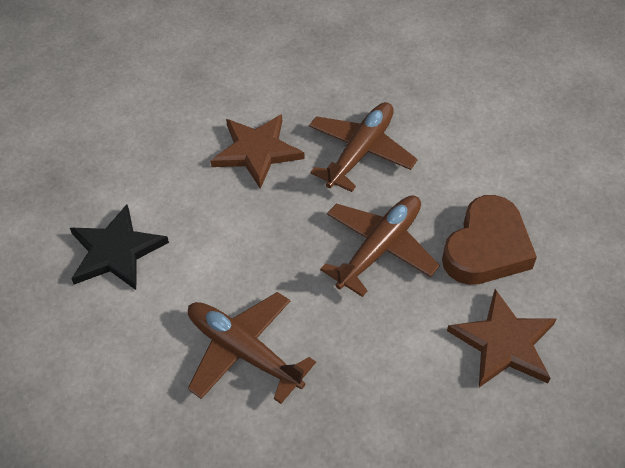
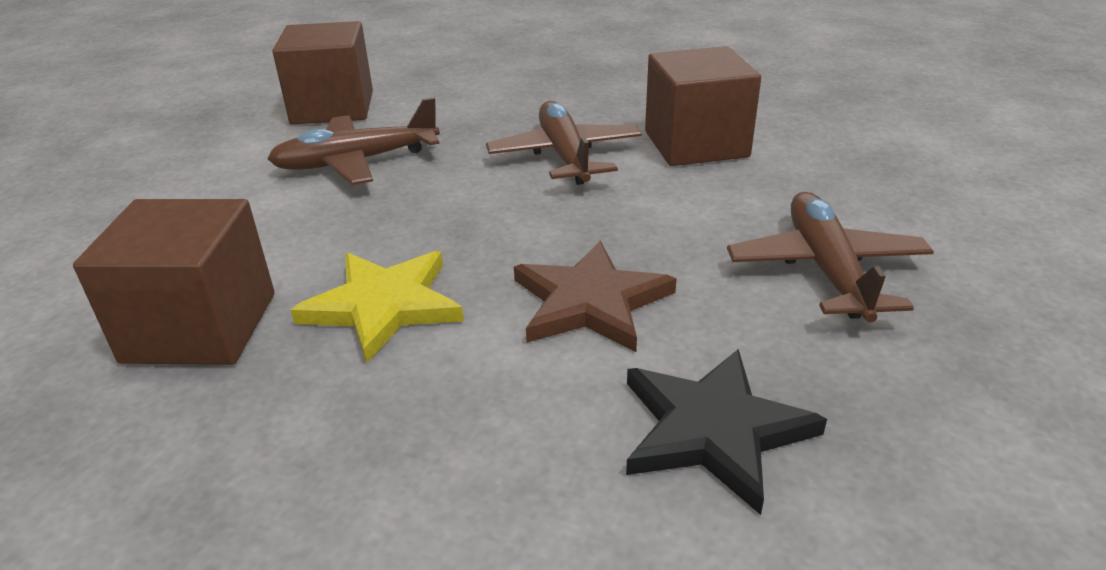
brown cube: none = 0 -> [73,199,274,365] [272,21,373,124] [645,46,761,166] = 3
brown heart: [442,195,537,285] = 1 -> none = 0
brown star: [211,114,305,189] [447,289,556,387] = 2 -> [514,241,677,352] = 1
yellow star: none = 0 -> [291,251,464,363] = 1

